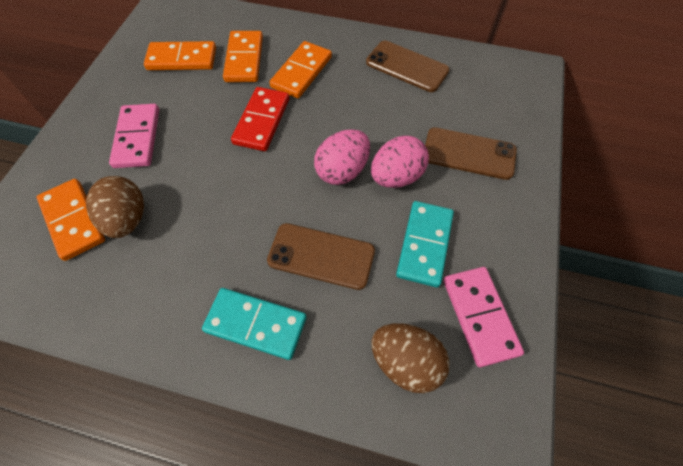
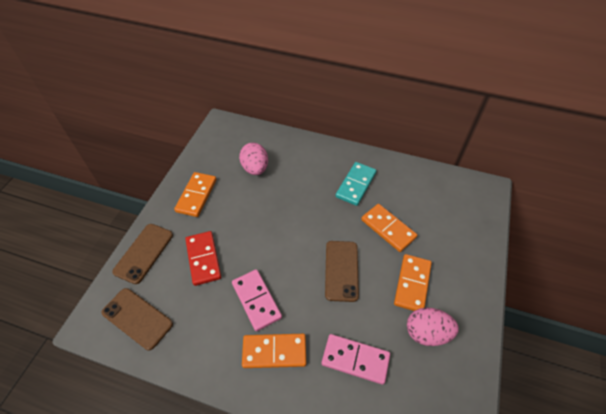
brown egg: [86,176,144,238] [371,323,450,393] = 2 -> none = 0
turquoise domino: [202,288,307,360] [396,201,454,287] = 2 -> [336,162,376,206] = 1

